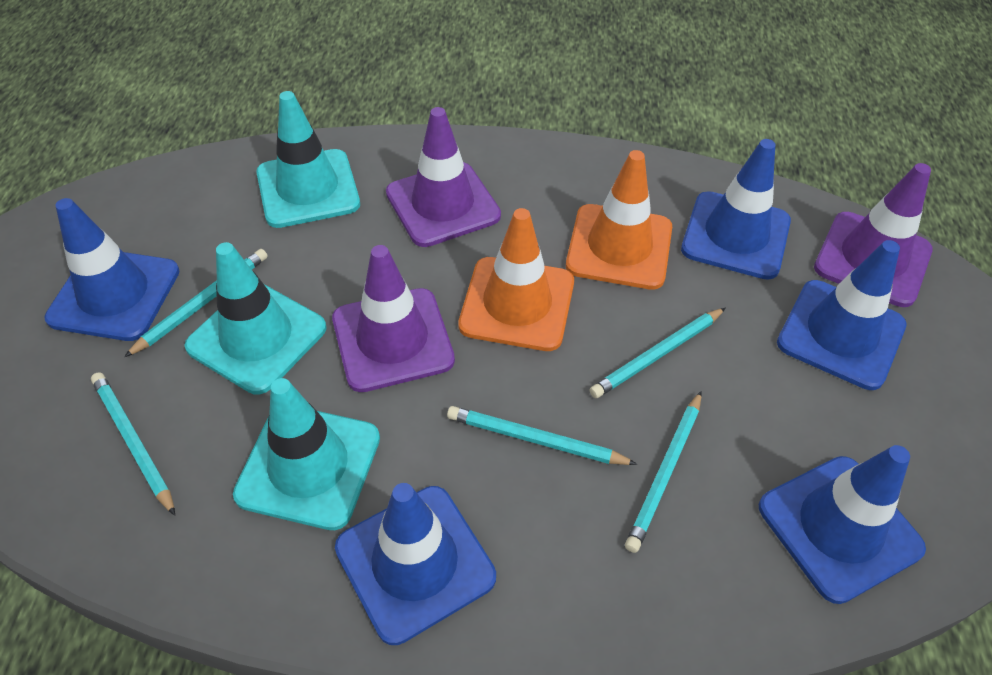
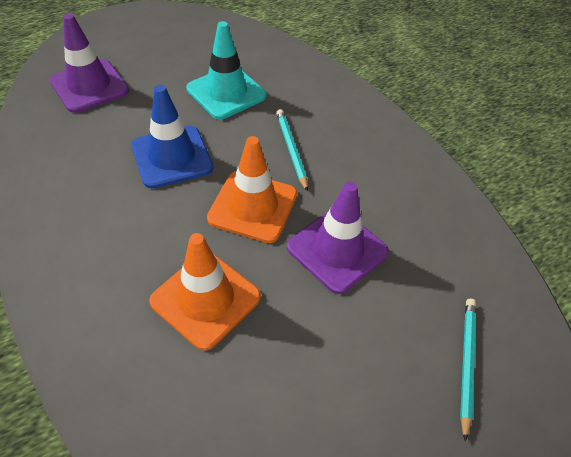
blue traffic cone: [44,198,179,341] [335,483,496,645] [681,139,791,280] [759,445,926,604] [777,240,907,390] = 5 -> [131,85,213,188] = 1
purple traffic cone: [332,245,455,392] [386,107,501,247] [814,163,933,307] = 3 -> [50,14,129,113] [287,182,389,294] = 2
turquoise pencil: [91,372,175,516] [124,249,268,357] [447,406,637,465] [589,308,726,398] [625,391,701,553] = 5 -> [276,109,308,192] [460,299,476,442] = 2
turquoise traffic cone: [184,242,327,394] [233,378,380,530] [256,91,360,228] = 3 -> [186,21,266,120] = 1

